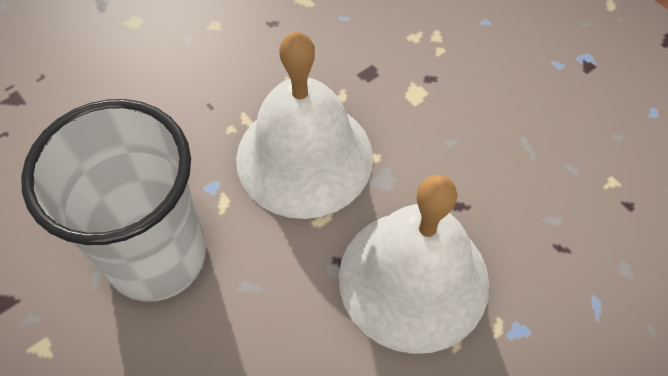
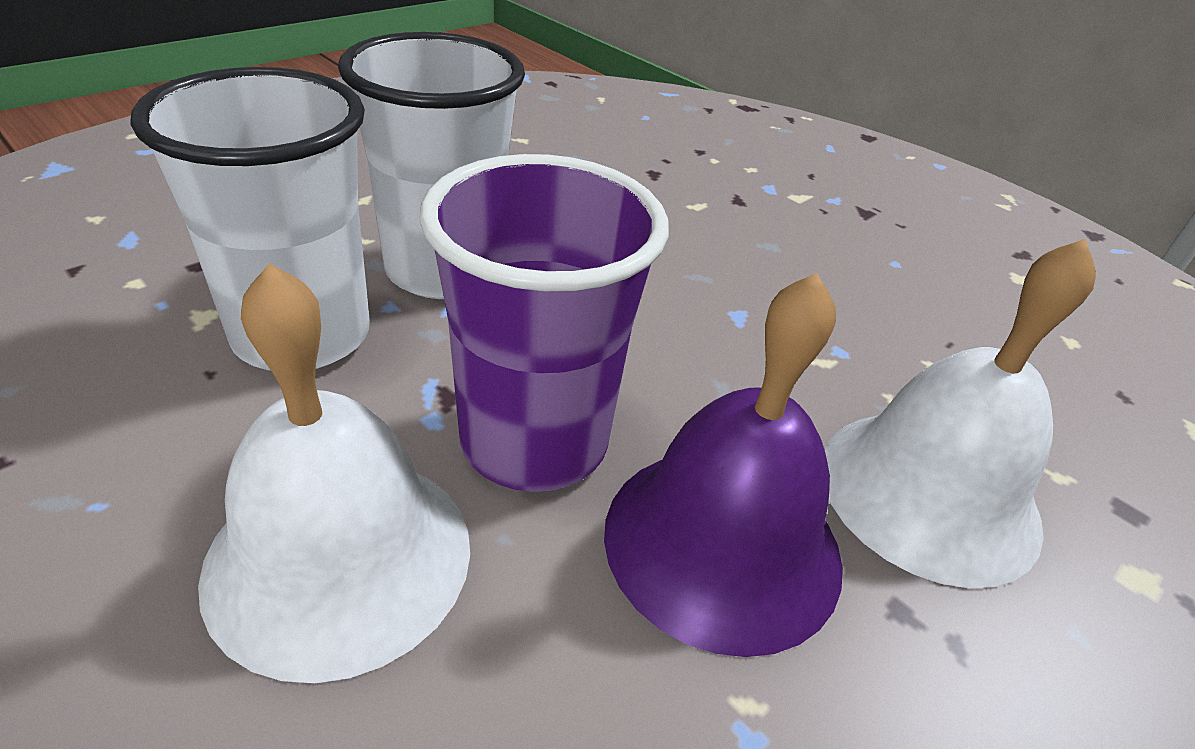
purple bell: none = 0 -> [604,273,843,657] = 1
purple cup: none = 0 -> [420,154,669,492] = 1
white cup: [21,99,206,302] = 1 -> [131,67,370,370] [338,32,525,299] = 2

